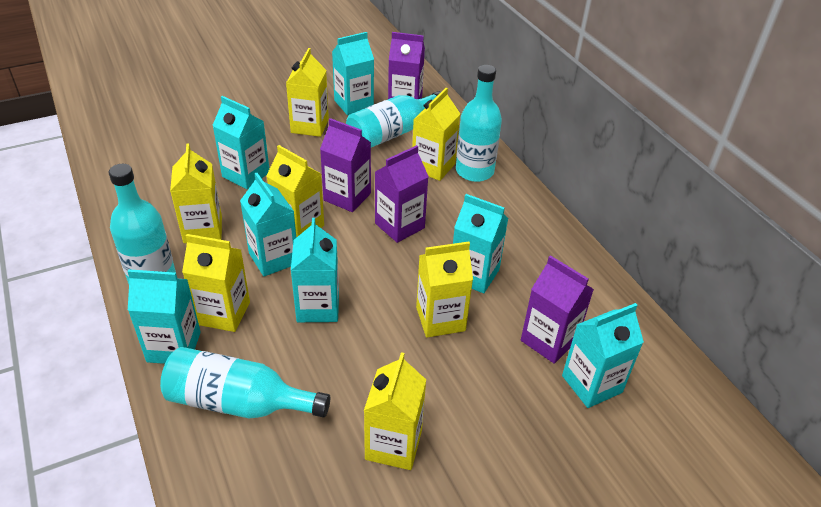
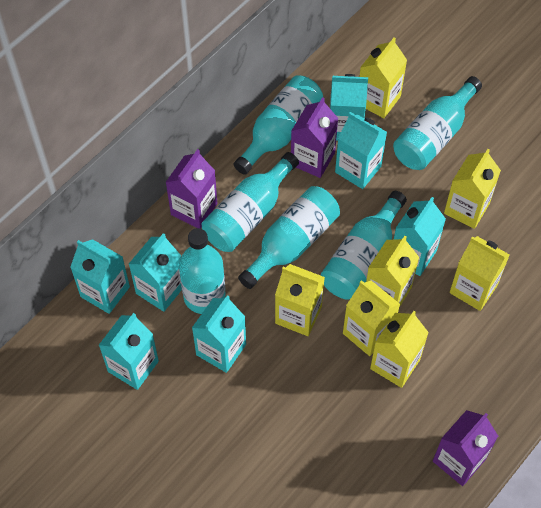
purple carton: [320,118,371,212] [375,145,429,243] [388,32,425,99] [521,255,594,364] = 4 -> [165,149,218,229] [291,97,338,178] [433,410,498,486] = 3
turquoise bottle: [109,164,176,284] [160,347,330,419] [346,91,441,147] [456,65,502,182] = 4 -> [179,228,226,314] [202,152,299,252] [234,75,323,175] [238,186,340,289] [321,191,407,300] [393,76,482,170] = 6

